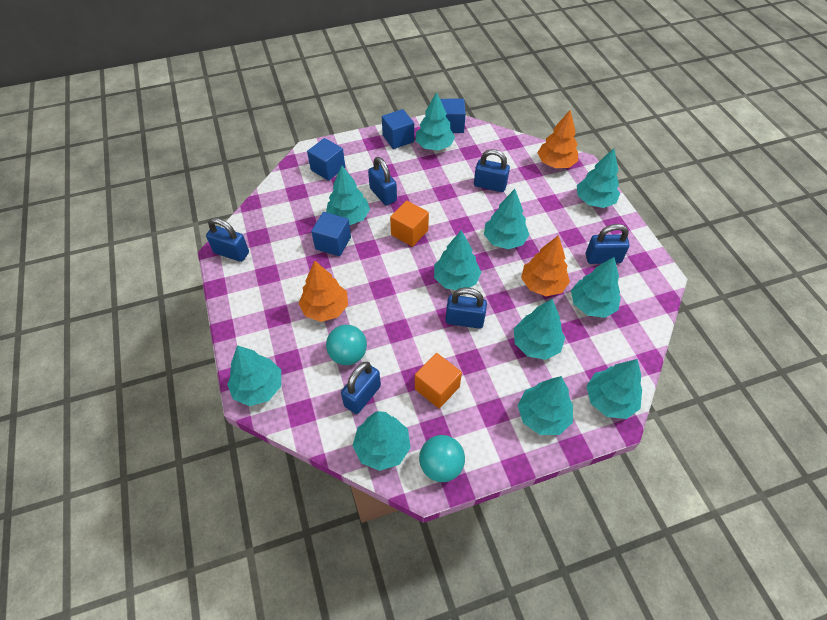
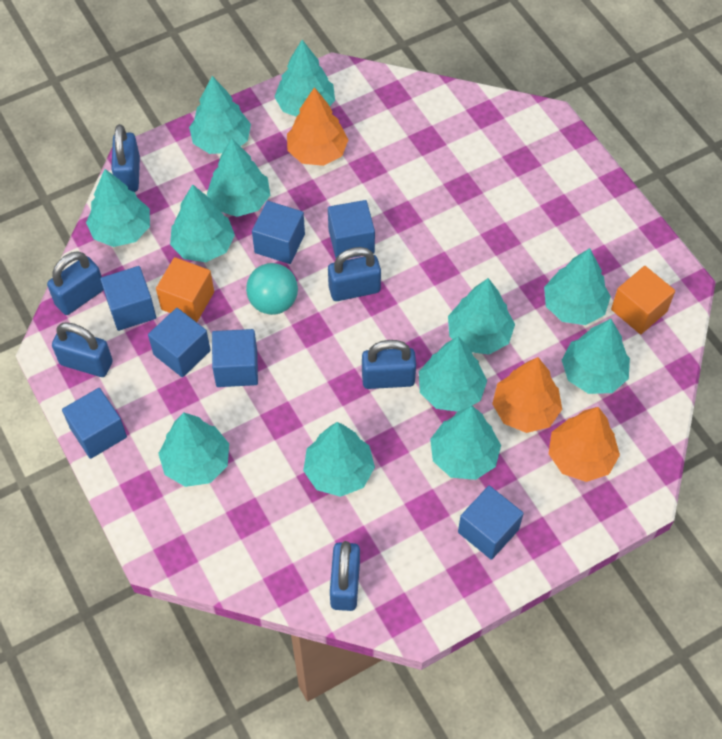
blue cube: [307,138,345,181] [311,212,351,256] [382,109,414,149] [440,99,466,133] = 4 -> [62,388,127,459] [100,266,156,331] [148,308,211,377] [212,329,258,387] [252,201,305,264] [328,200,375,258] [458,486,524,560] = 7
turquoise ball: [326,325,367,365] [419,435,465,482] = 2 -> [246,263,298,315] = 1
turquoise tree: [227,345,281,406] [326,166,370,225] [353,411,411,471] [416,92,455,150] [434,230,481,290] [484,189,529,249] [514,299,565,360] [518,376,573,435] [571,257,621,318] [577,148,620,208] [586,359,642,419] = 11 -> [86,169,150,247] [158,412,229,487] [170,184,235,262] [189,76,251,154] [207,138,270,217] [274,40,335,117] [303,422,375,497] [419,337,487,412] [430,406,501,480] [448,278,515,355] [544,248,611,325] [562,319,630,394] = 12

